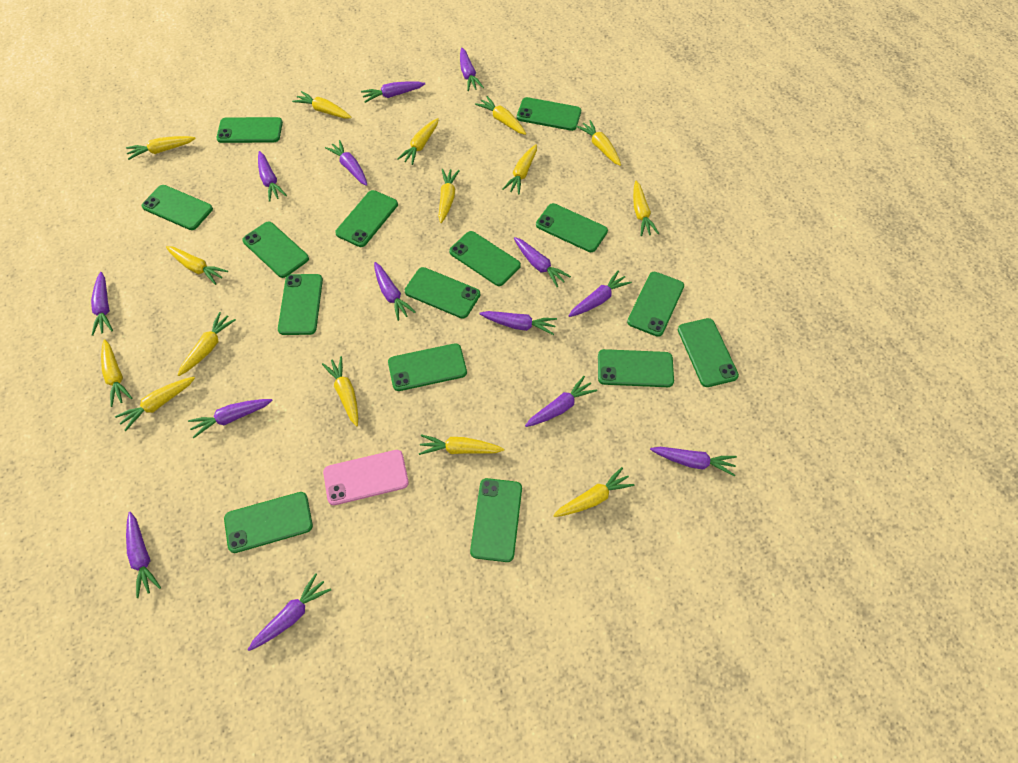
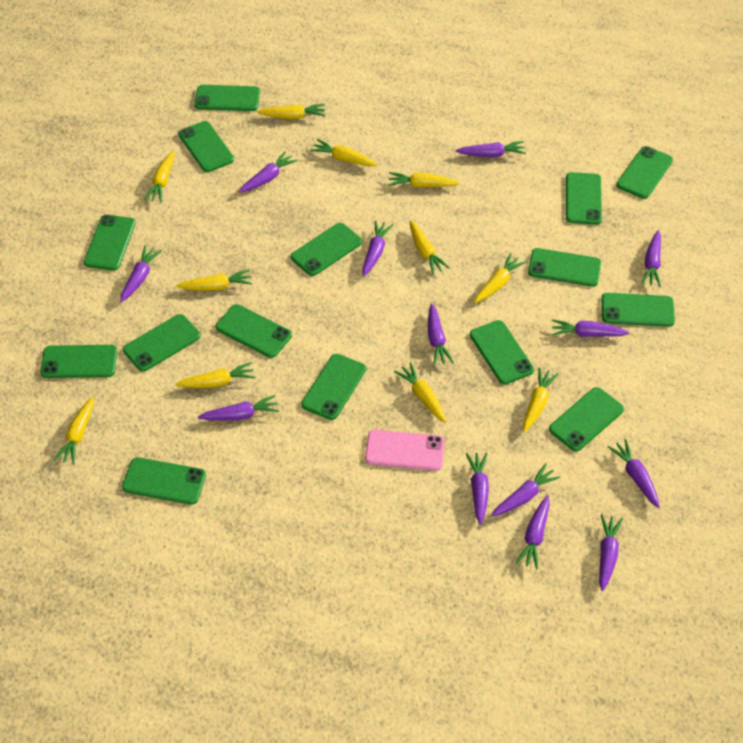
purple carrot: [91,272,113,336] [126,512,161,598] [188,399,273,439] [248,573,331,651] [258,151,287,202] [325,140,367,186] [361,81,425,103] [374,262,416,321] [460,48,484,91] [479,311,557,335] [514,237,571,287] [525,376,597,427] [568,270,632,317] [650,447,737,477] = 14 -> [120,246,162,302] [198,395,279,421] [239,151,298,193] [362,221,393,276] [428,303,454,366] [455,141,526,157] [466,452,489,525] [491,463,561,517] [516,495,550,570] [552,319,630,337] [599,514,623,591] [608,439,660,508] [641,230,661,287] = 13
yellow carrot: [101,339,132,407] [115,377,195,431] [126,136,196,160] [166,246,228,285] [178,312,236,376] [292,91,352,119] [322,356,358,426] [397,118,439,165] [419,434,504,455] [438,169,460,223] [475,96,526,135] [503,144,537,195] [553,467,635,517] [576,120,621,166] [633,181,659,236] = 15 -> [54,397,94,465] [144,151,175,202] [175,362,255,388] [176,269,252,291] [257,104,326,119] [310,139,377,166] [388,172,460,187] [394,362,446,423] [410,220,450,275] [474,253,526,303] [523,368,559,432] = 11

